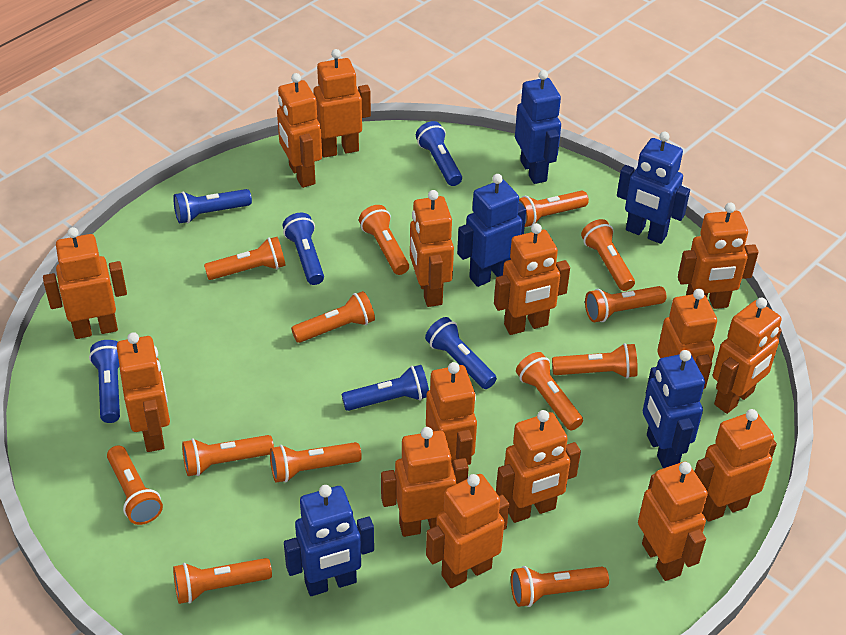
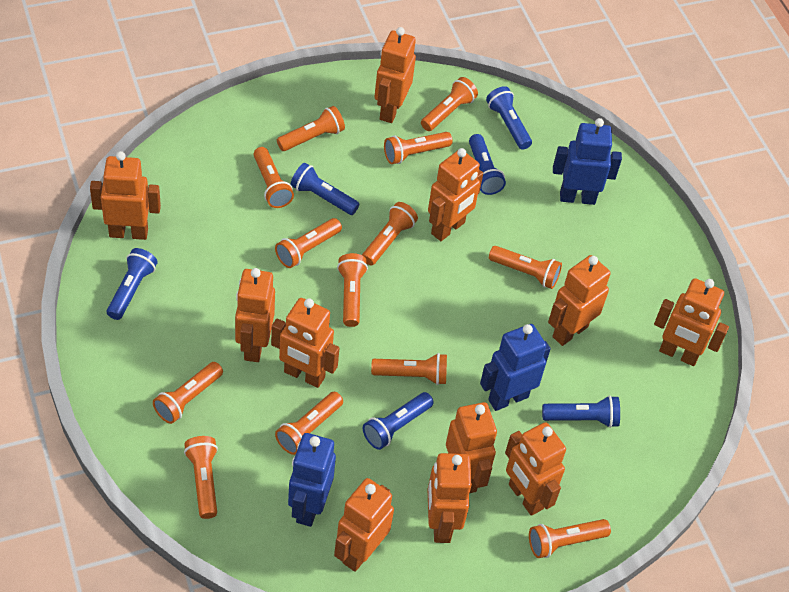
blue robot: [284,485,374,596] [457,174,526,287] [515,70,561,184] [617,132,690,244] [643,350,705,468] = 5 -> [288,433,336,527] [480,324,551,411] [553,118,622,205] = 3
orange robot: [43,227,127,339] [117,332,170,452] [277,73,322,188] [313,49,371,158] [381,427,469,537] [410,190,454,307] [426,362,477,466] [426,474,509,588] [494,223,570,335] [496,410,581,523] [638,462,708,581] [657,289,717,389] [678,203,759,309] [695,409,777,522] [713,298,782,414] = 15 -> [90,151,161,240] [235,268,275,362] [271,298,340,388] [334,478,394,572] [375,27,416,123] [428,148,483,241] [428,453,472,543] [446,402,497,493] [505,422,566,516] [548,255,611,346] [654,278,729,366] = 11

